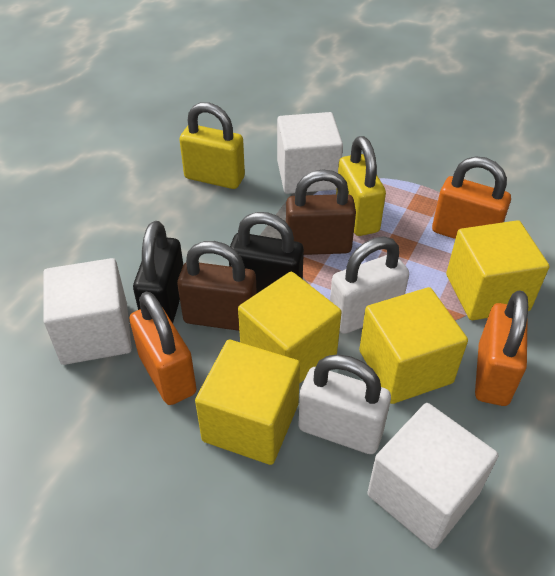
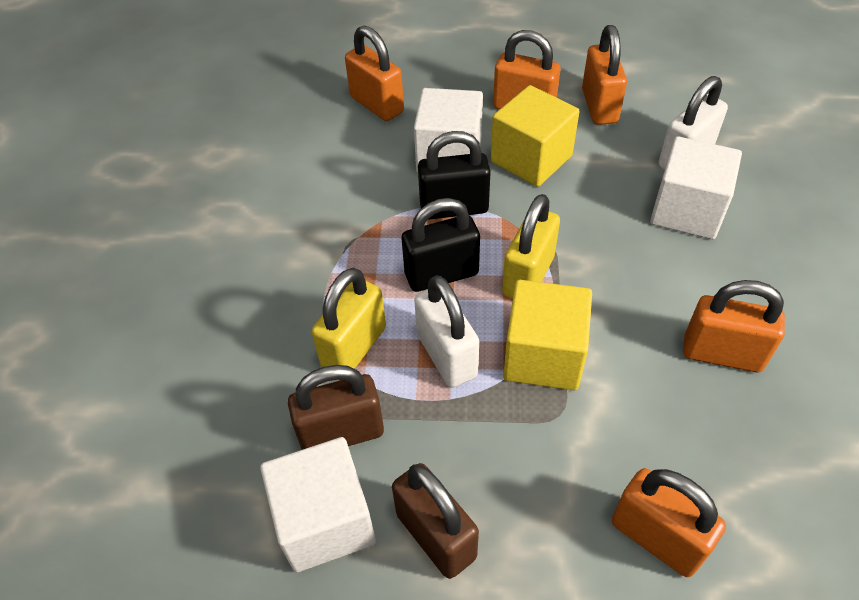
orange padlock: [129,291,197,405] [432,156,511,239] [475,290,528,406] = 3 -> [345,25,404,121] [493,30,561,110] [582,25,627,125] [612,468,726,577] [683,280,785,372] = 5
yellow cube: [195,340,300,465] [238,272,342,384] [359,287,468,404] [446,220,549,320] = 4 -> [491,85,579,187] [503,280,592,390] = 2

